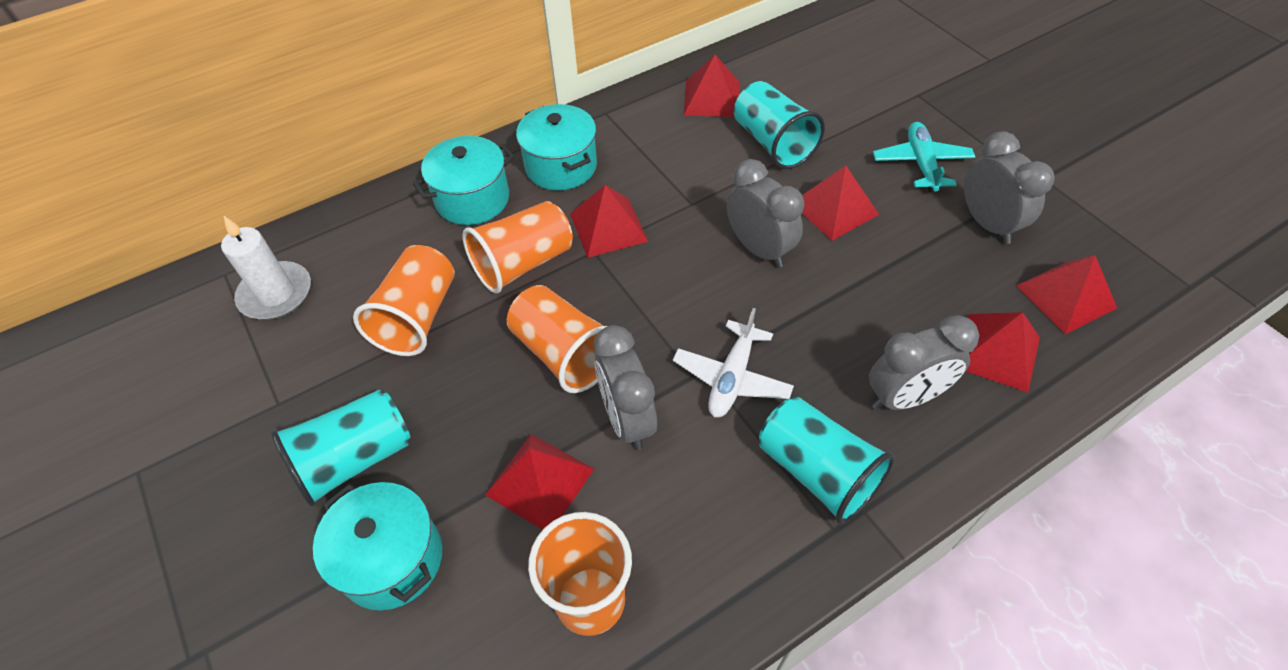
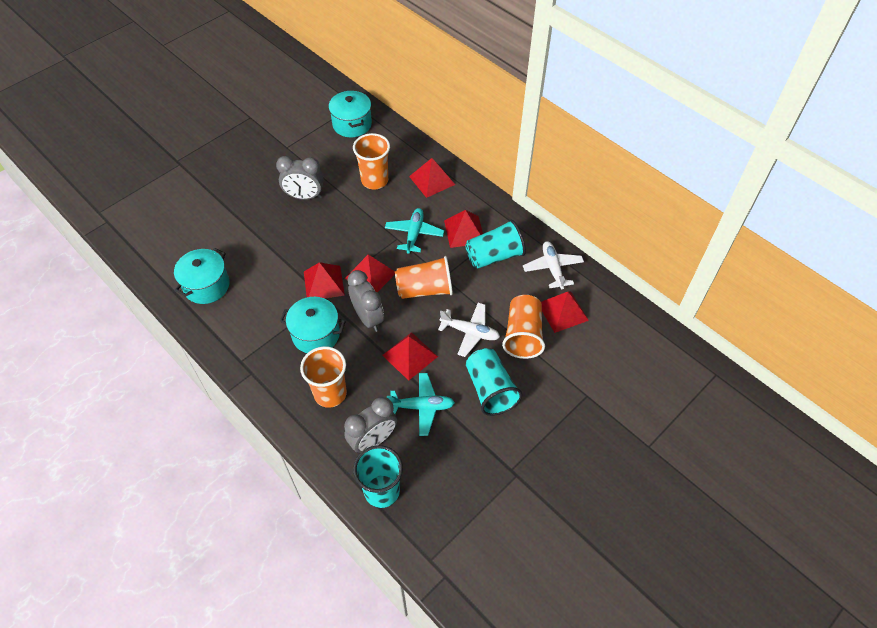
grey clock: [594,325,657,450] [727,159,804,268] [869,315,979,410] [964,131,1055,244] = 4 -> [276,156,324,200] [344,397,397,453] [347,270,384,332] = 3
turquoise plane: [873,122,975,192] = 1 -> [385,208,444,254] [387,373,455,436] = 2
white candle: [221,216,311,320] = 1 -> none = 0
white plane: [673,308,794,418] = 1 -> [438,303,500,357] [523,241,584,289] = 2

